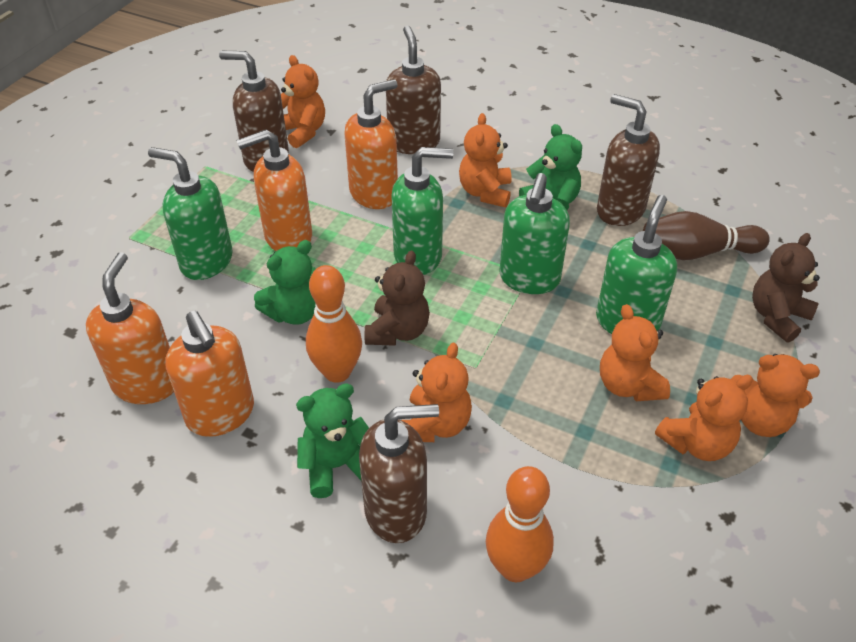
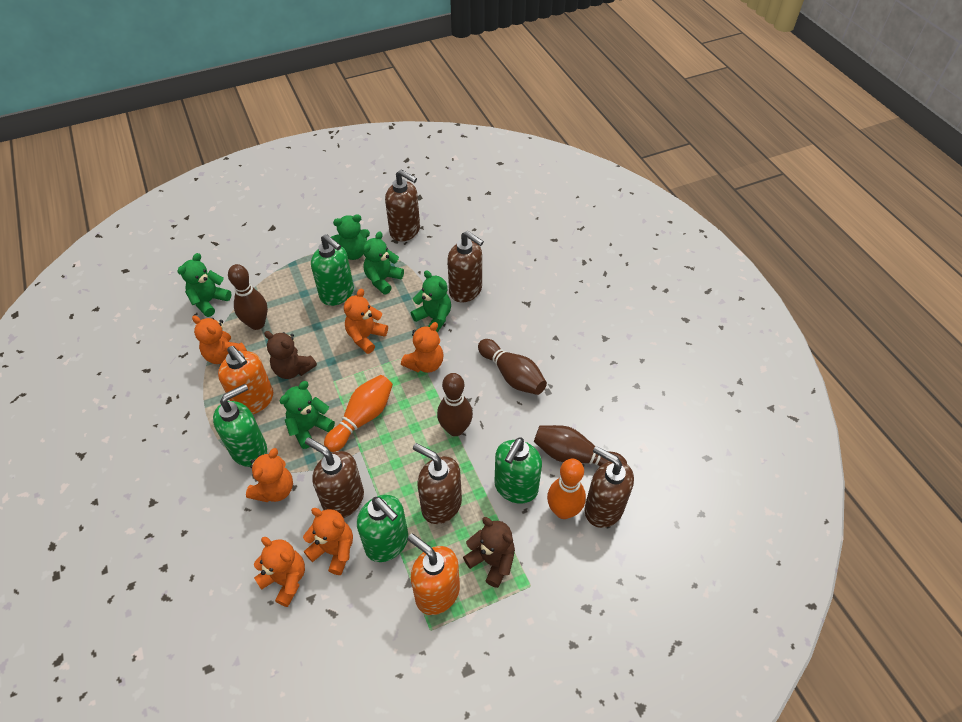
brown bowling pin: [643,211,770,260] = 1 -> [228,264,268,330] [437,373,473,436] [478,339,547,395] [534,425,627,466] = 4
brown soap dispenser: [219,51,289,172] [359,404,439,543] [386,26,441,154] [597,94,660,226] = 4 -> [305,437,364,518] [385,170,420,242] [413,443,462,524] [447,231,484,303] [585,446,634,528] = 5
green teddy bear: [254,240,316,325] [296,383,369,498] [519,124,582,210] = 3 -> [178,253,232,317] [280,381,335,449] [331,214,370,260] [363,232,404,294] [411,270,451,333] = 5
orange soap dispenser: [86,252,174,404] [165,311,254,437] [236,129,312,251] [344,79,398,209] = 4 -> [218,346,273,414] [408,533,460,615] = 2

